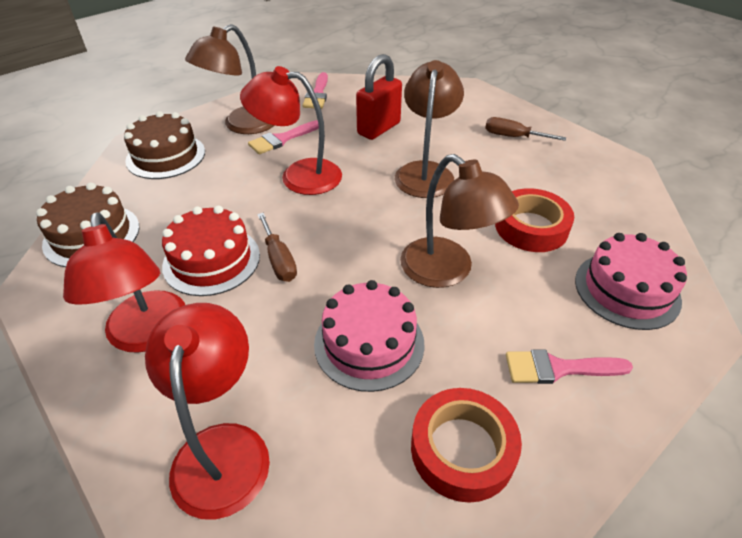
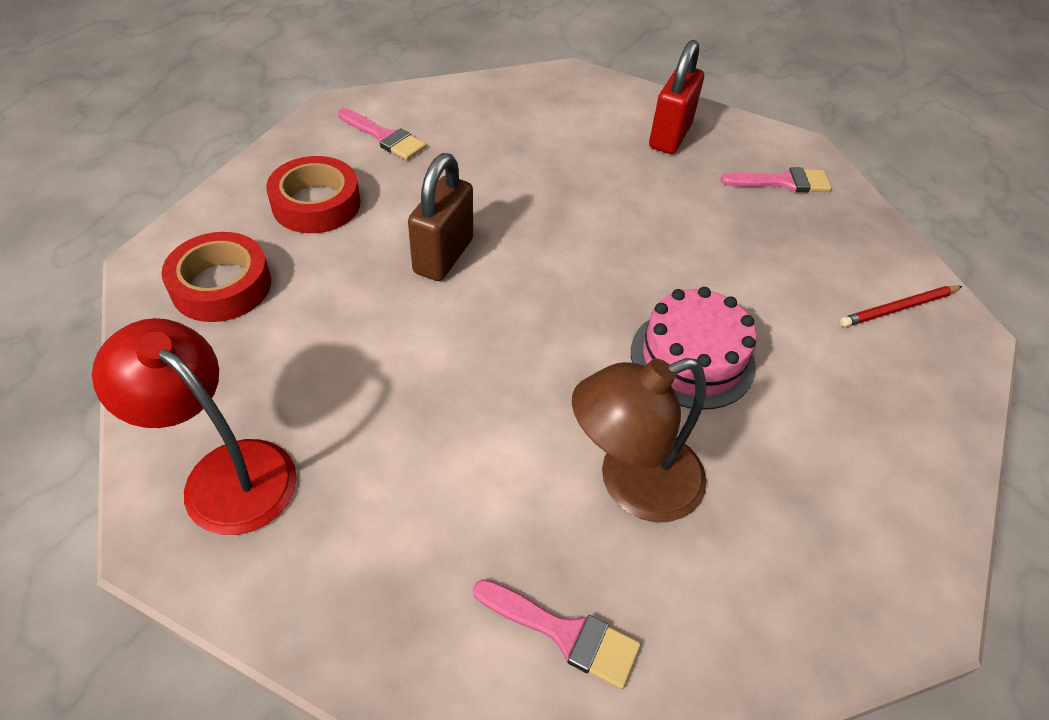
brown cake: [36,182,140,267] [124,111,205,179] = 2 -> none = 0
brown lamp: [185,24,274,134] [395,60,464,198] [400,154,519,288] = 3 -> [572,358,706,522] = 1
brown padlock: none = 0 -> [408,153,473,281] = 1
brown screwdriver: [257,213,297,282] [485,117,566,141] = 2 -> none = 0
pink cake: [314,280,424,392] [575,233,687,330] = 2 -> [631,287,757,410] = 1
red cake: [162,206,260,296] = 1 -> none = 0
red lamp: [63,212,185,353] [145,303,270,520] [240,66,342,195] = 3 -> [92,318,297,535] = 1
red pencil: none = 0 -> [840,286,962,327] = 1

